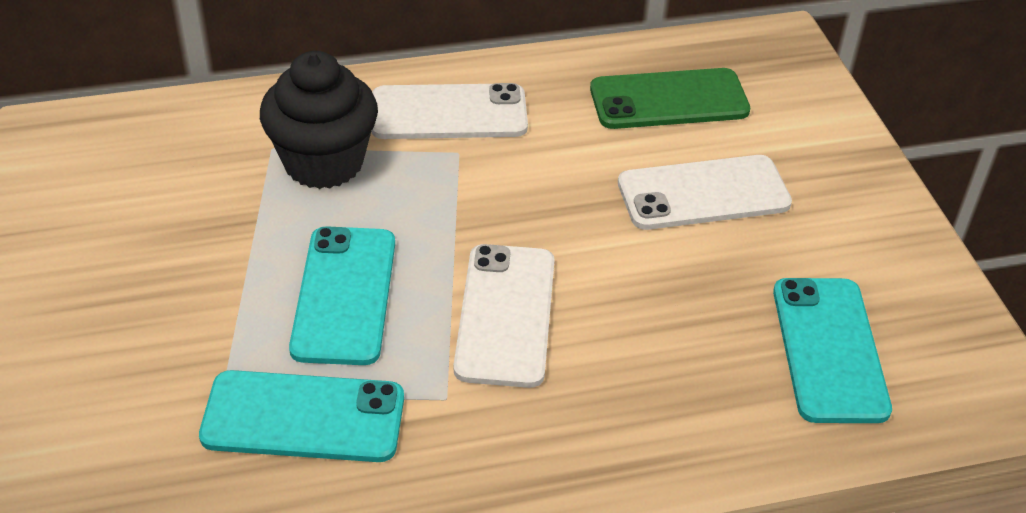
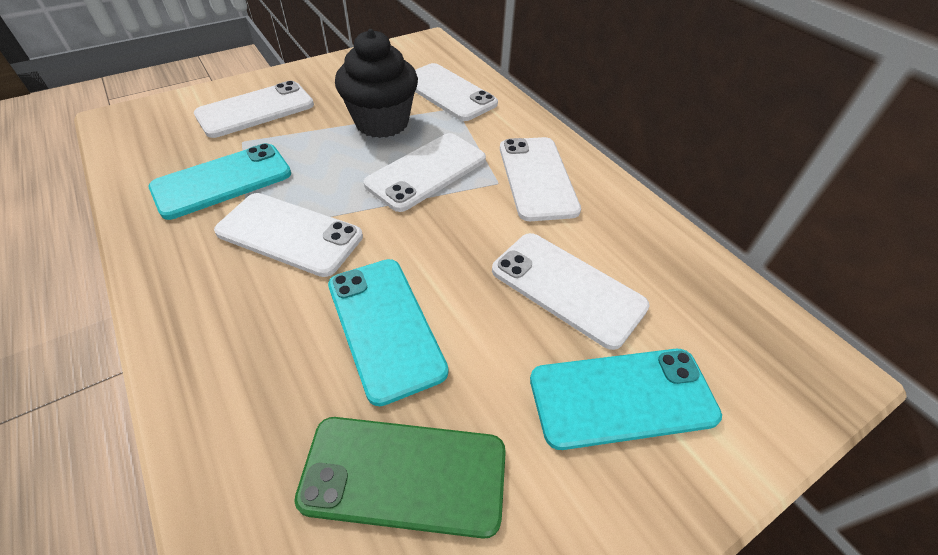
white phone: [371,83,528,139] [453,244,555,388] [618,155,792,230] = 3 -> [194,81,314,138] [214,193,363,277] [364,133,486,212] [415,63,498,121] [492,233,649,350] [500,137,581,221] = 6

